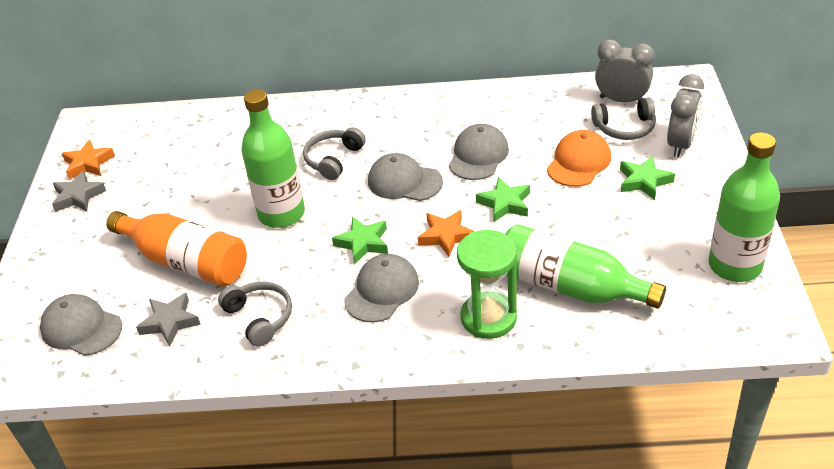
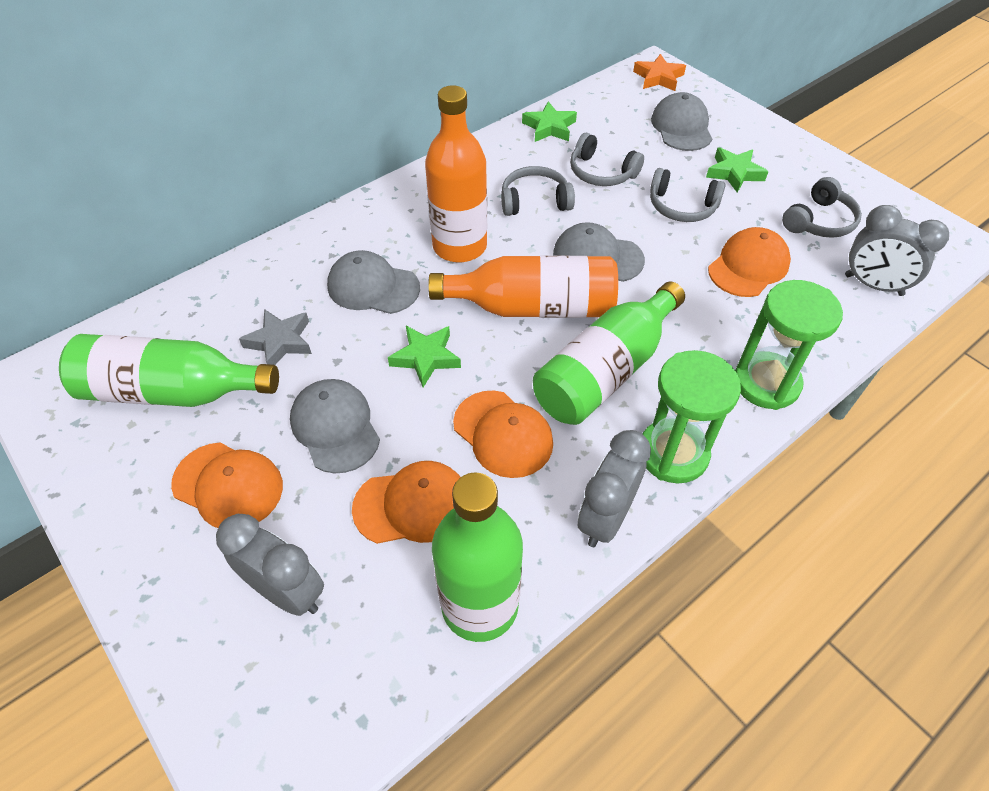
green hourglass: [457,230,517,339] = 1 -> [642,350,741,483] [735,280,843,410] = 2
grey clock: [595,39,655,102] [667,74,704,157] = 2 -> [216,514,324,616] [578,430,651,547] [845,205,949,296] = 3
grey headphones: [218,282,292,347] [303,127,366,180] [591,97,656,140] = 3 -> [501,166,575,216] [570,133,644,186] [650,168,726,222] [782,177,862,238] = 4
grey star: [52,171,106,212] [136,293,201,346] = 2 -> [239,309,312,365] = 1
orange bottle: [106,211,247,287] = 1 -> [425,85,487,262] [428,256,618,318] = 2
orange cap: [547,130,611,187] = 1 -> [171,442,283,528] [352,461,461,544] [453,390,553,478] [708,227,791,297] = 4
orange star: [62,140,115,179] [418,210,475,257] = 2 -> [633,54,686,91] = 1

